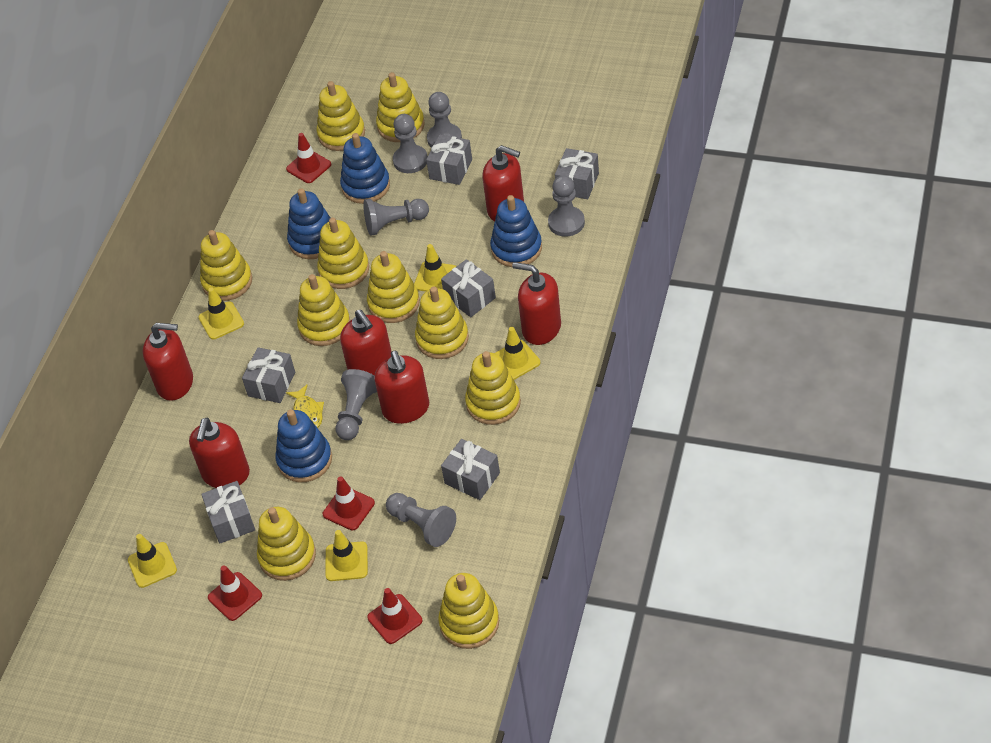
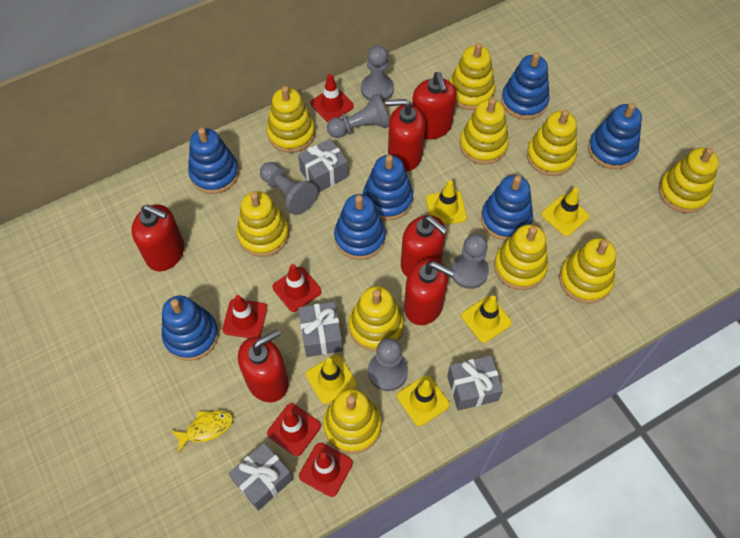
blue stacking toy: [276,410,332,482] [287,188,330,259] [340,133,390,204] [490,195,542,267] = 4 -> [162,295,218,361] [188,128,239,194] [334,194,386,260] [363,155,413,220] [481,175,533,241] [501,52,550,120] [588,103,642,169] = 7
grey gift: [201,481,255,544] [242,347,295,403] [426,134,472,185] [441,259,496,317] [441,439,500,500] [555,148,599,199] = 6 -> [229,443,293,511] [298,139,348,193] [298,302,343,357] [447,355,503,411] = 4
grey pawn: [336,369,377,440] [363,199,429,235] [386,493,456,547] [393,114,428,173] [427,92,462,148] [548,175,585,237] = 6 -> [260,162,317,215] [327,94,389,138] [361,45,394,102] [368,338,408,391] [451,234,489,289] = 5
red traffic cone: [208,566,262,621] [286,133,331,183] [323,476,375,531] [367,588,423,644] = 4 -> [222,295,267,338] [267,403,321,456] [272,264,322,312] [299,443,353,497] [310,74,354,122] = 5

